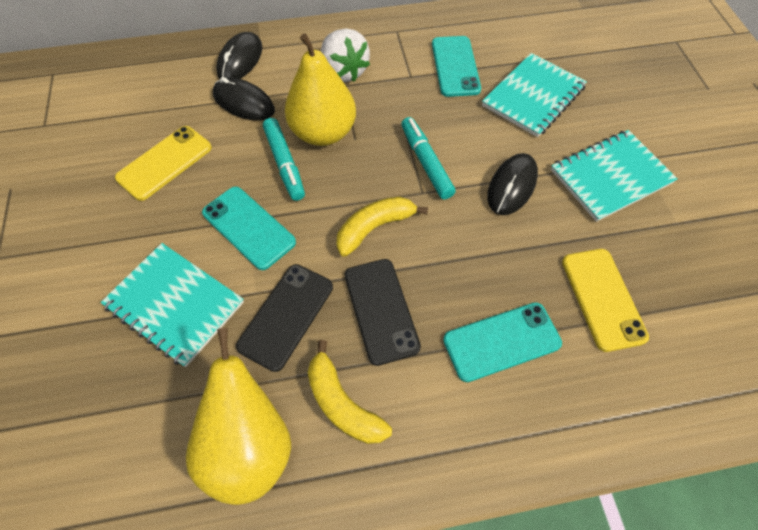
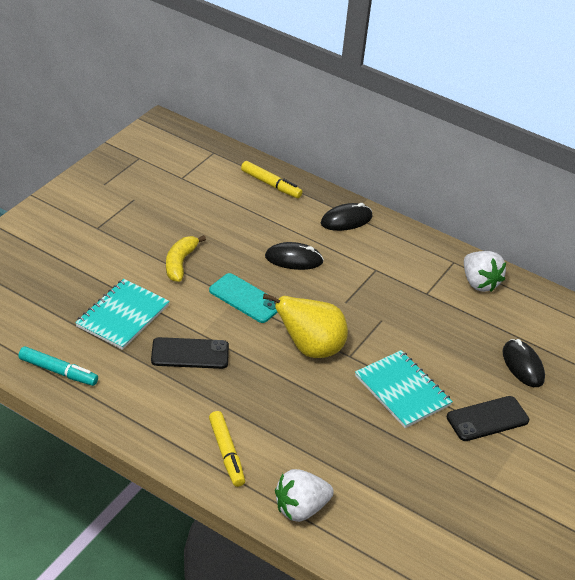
turquoise marker: [263,118,305,201] [401,117,456,200] = 2 -> [18,346,98,386] = 1
turquoise notebook: [101,243,244,367] [482,53,587,137] [551,130,678,222] = 3 -> [75,279,170,350] [355,350,453,428] = 2
turquoise phone: [202,187,296,270] [432,36,481,97] [443,302,562,382] = 3 -> [209,273,278,323] = 1
white strawberry: [321,28,370,82] = 1 -> [275,469,334,522] [464,251,506,292] = 2
yellow banana: [308,340,392,444] [336,196,428,257] = 2 -> [166,235,206,282] = 1
yellow marker: none = 0 -> [209,411,245,487] [241,161,303,198] = 2
yellow pear: [186,328,291,505] [285,33,356,146] = 2 -> [263,293,348,358] = 1
yellow phone: [115,126,212,201] [562,249,649,352] = 2 -> none = 0

